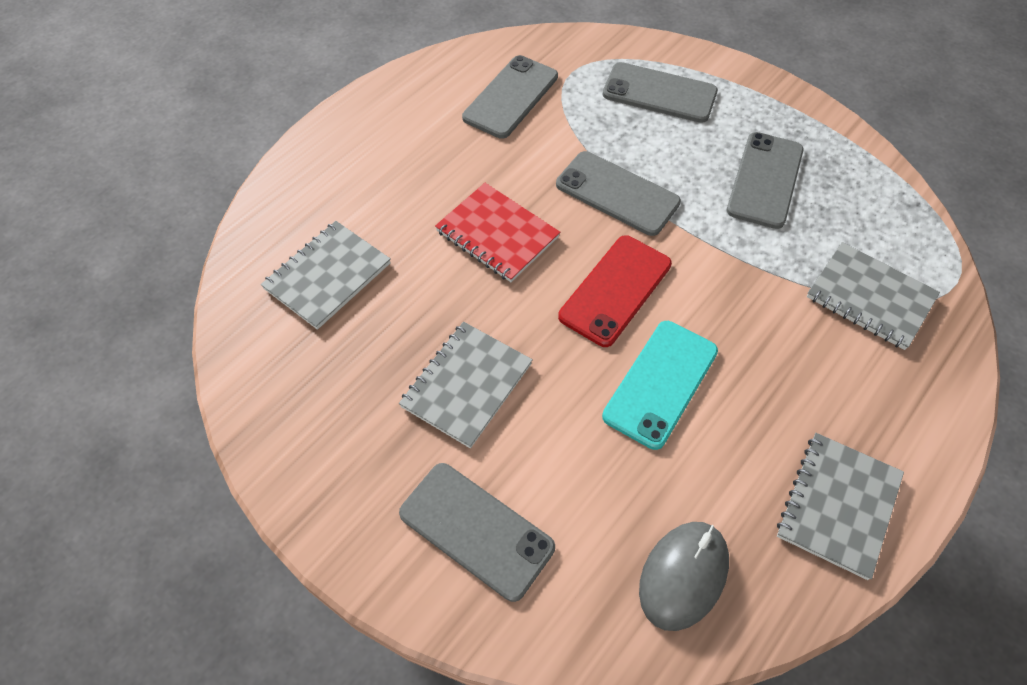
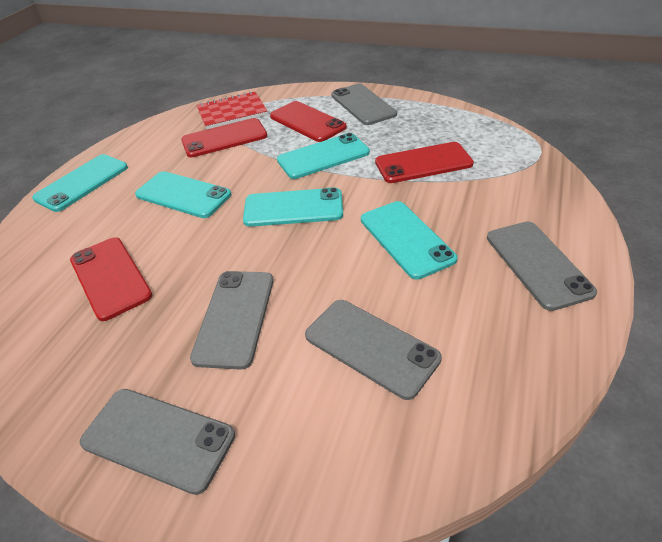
grey mouse: [639,522,729,631] = 1 -> none = 0
grey notebook: [261,221,391,330] [399,322,533,448] [777,433,904,580] [807,242,940,350] = 4 -> none = 0
red phone: [558,235,672,347] = 1 -> [70,237,152,321] [181,118,267,157] [270,101,347,142] [375,142,474,183] = 4
turquoise phone: [602,321,718,450] = 1 -> [32,154,128,212] [135,171,231,218] [243,187,343,227] [277,133,370,179] [361,201,458,279] = 5

